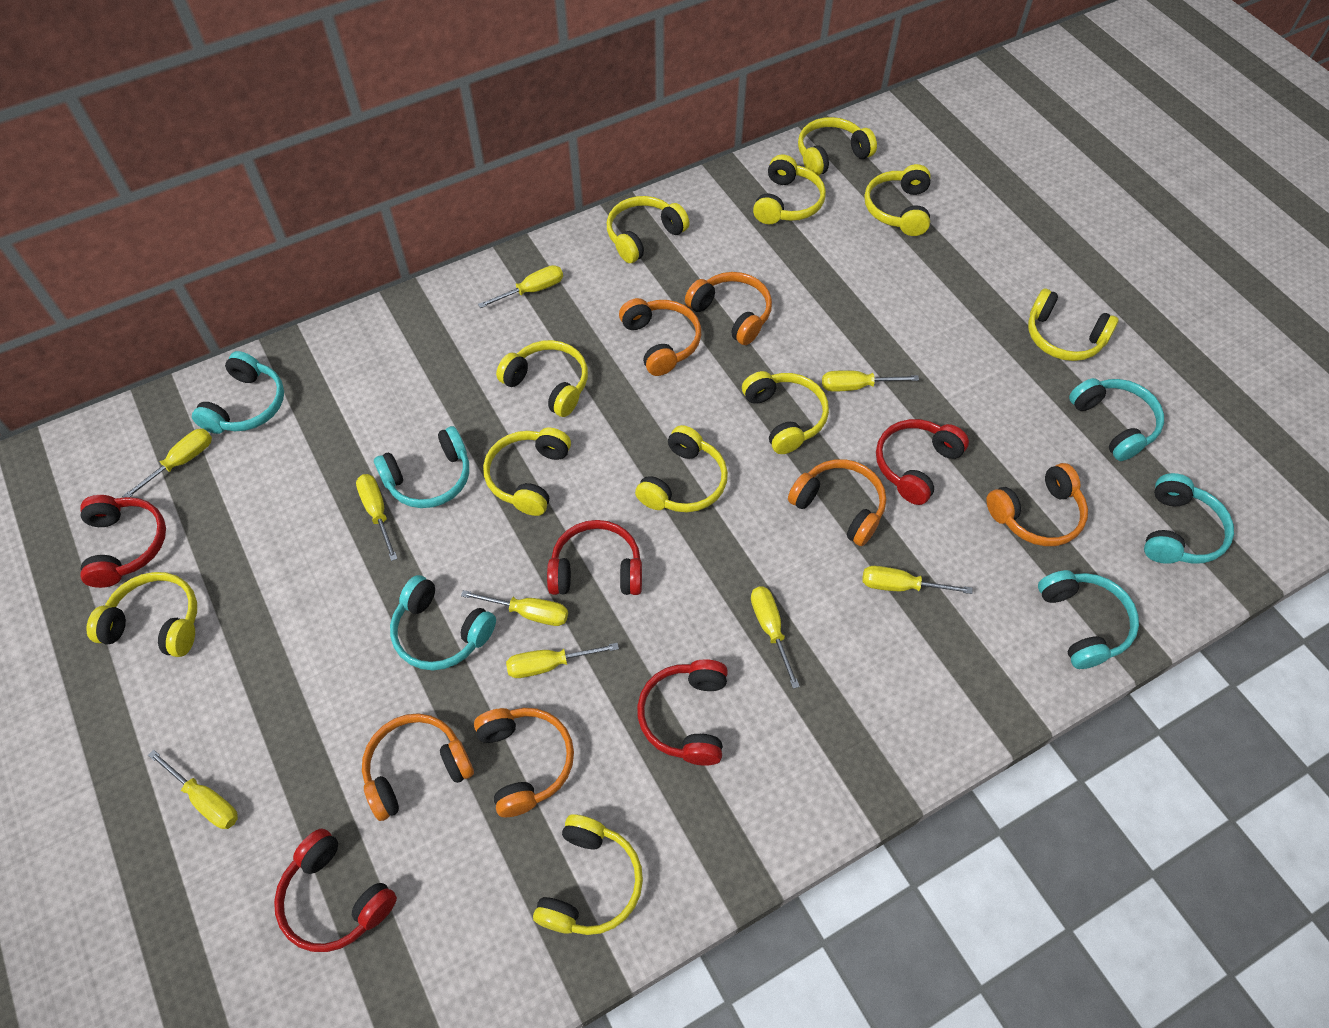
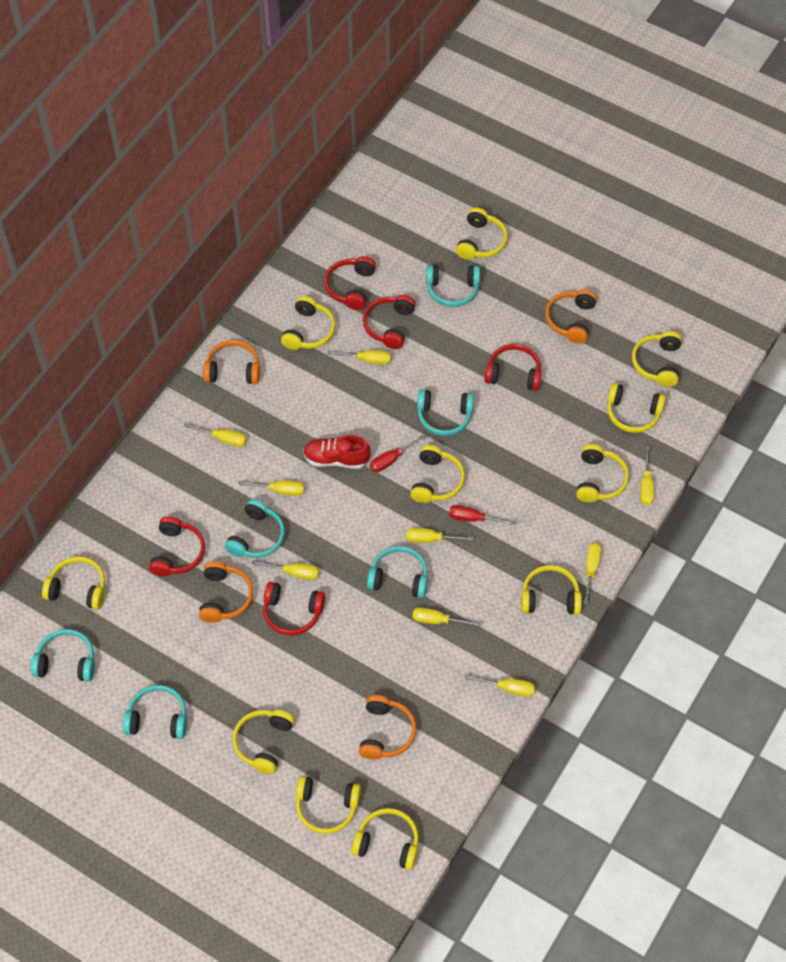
orange headphones: [362,713,474,821] [474,708,574,817] [619,298,701,376] [685,272,772,345] [788,459,886,546] [986,463,1088,546] = 6 -> [199,561,253,623] [203,340,260,384] [359,695,416,759] [545,289,597,344] = 4
red screwdriver: none = 0 -> [370,434,426,472] [449,505,516,525] = 2
red shoe: none = 0 -> [303,435,371,469] = 1

